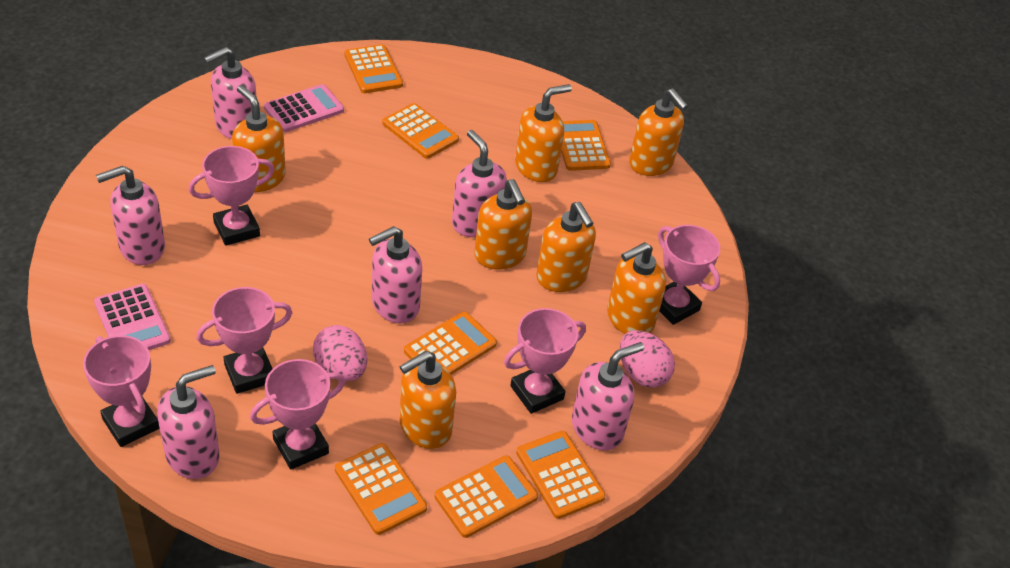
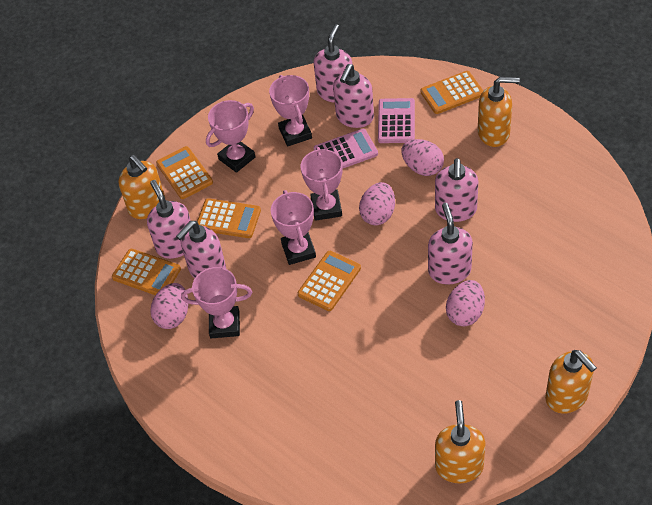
orange calculator: [335,443,427,535] [345,44,403,93] [382,103,459,159] [404,311,497,375] [435,455,538,538] [516,431,606,519] [561,120,611,171] = 7 -> [112,249,181,295] [156,146,213,199] [197,198,261,238] [298,251,361,311] [420,71,483,114] = 5
orange soap dispenser: [232,85,286,192] [399,351,456,449] [474,179,532,270] [515,84,572,182] [536,202,596,292] [607,242,666,334] [629,88,688,176] = 7 -> [119,155,165,219] [435,400,485,483] [478,77,520,147] [545,350,597,414] = 4
pink egg: [313,325,367,381] [620,330,675,388] = 2 -> [150,283,189,329] [359,182,395,225] [401,139,444,176] [446,280,485,326] = 4
pink trophy: [83,335,159,447] [189,146,275,246] [196,287,292,394] [250,359,345,470] [504,308,586,414] [658,225,720,325] = 6 -> [181,267,252,338] [206,100,255,173] [269,75,312,146] [271,190,316,265] [301,147,343,221] = 5

